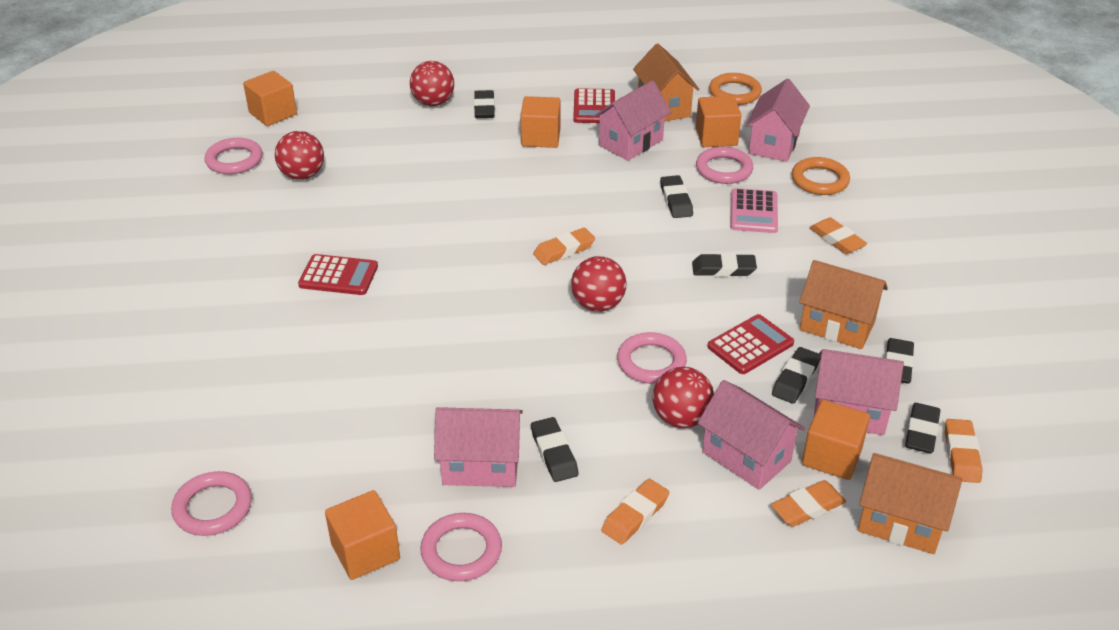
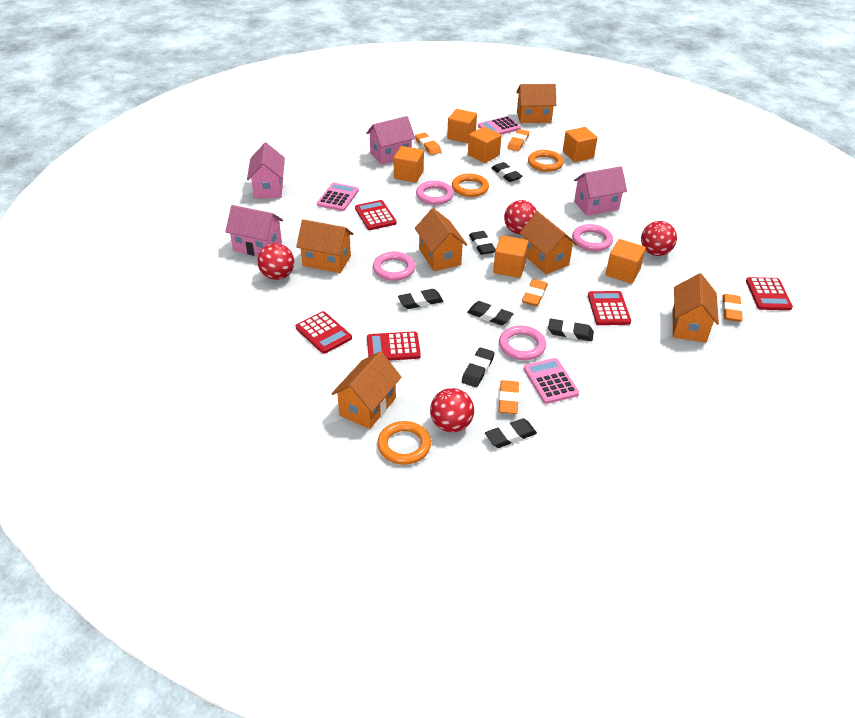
orange cube: [243,71,297,126] [325,490,400,580] [520,96,561,148] [696,96,741,147] [802,400,870,480] = 5 -> [394,146,424,183] [447,109,477,143] [468,127,502,163] [493,235,529,278] [563,127,598,162] [606,239,646,284] = 6
orange house: [633,44,699,121] [799,260,888,349] [858,453,962,554] = 3 -> [296,219,353,273] [331,351,401,429] [415,208,467,271] [516,84,556,123] [520,211,578,274] [673,273,719,343] = 6
orange ring: [709,73,762,105] [791,157,850,195] = 2 -> [377,421,431,465] [452,173,489,197] [528,150,564,172] = 3
pink calculator: [730,188,778,233] = 1 -> [317,183,359,211] [478,116,521,135] [524,358,579,404] = 3
pink house: [434,407,523,487] [594,80,671,161] [698,380,805,490] [746,79,810,162] [814,349,904,435] = 5 -> [225,205,283,256] [247,143,285,199] [366,116,415,165] [574,166,627,216] = 4
pink ring: [171,471,252,536] [205,138,262,174] [420,513,502,581] [617,332,687,384] [696,147,753,184] = 5 -> [373,252,415,281] [416,181,454,205] [499,326,546,360] [572,224,613,251] = 4
red calculator: [298,254,378,295] [573,88,615,123] [708,314,794,374] = 3 -> [295,311,352,354] [355,200,397,230] [367,331,421,361] [588,291,631,325] [746,277,793,310] = 5

